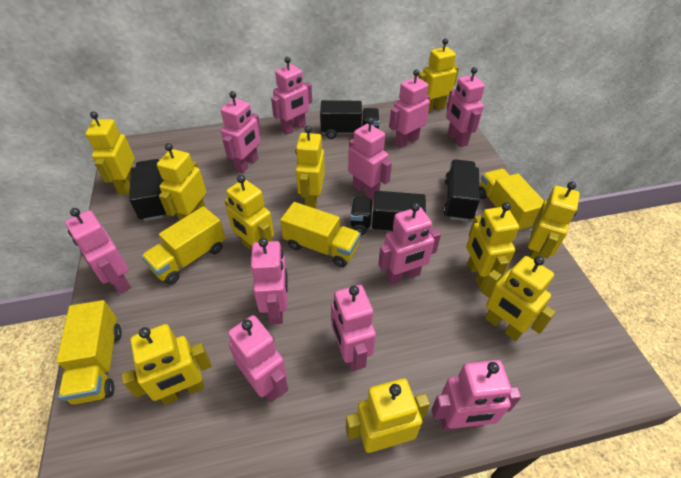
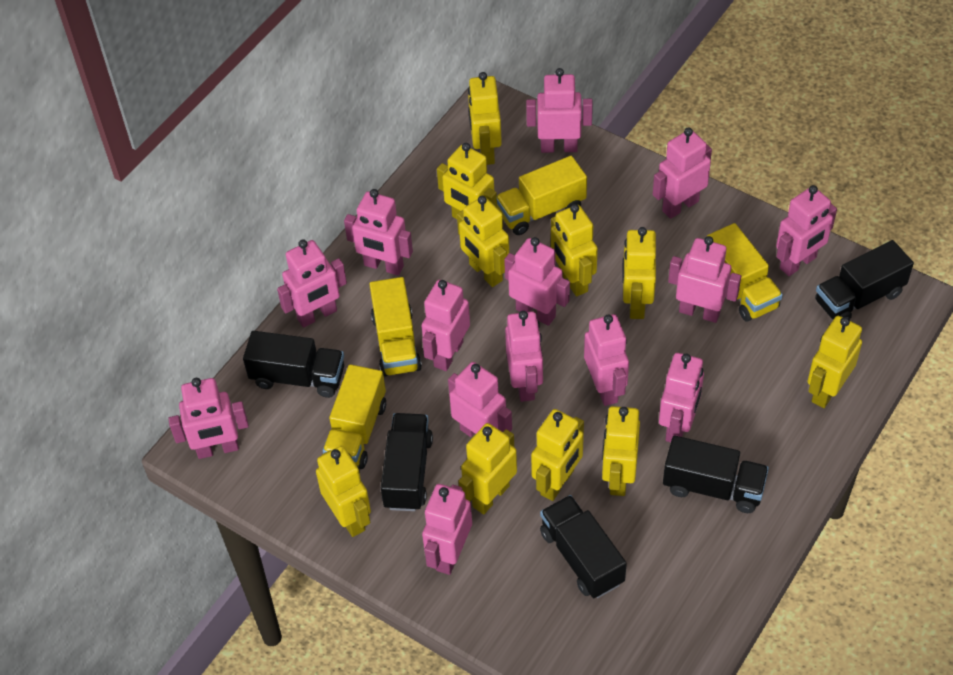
black truck: [129,159,167,221] [320,100,380,139] [350,191,426,235] [443,159,480,222] = 4 -> [243,331,344,398] [381,413,433,511] [540,495,627,598] [663,436,769,513] [815,240,914,320] = 5
pink robot: [65,208,131,294] [221,91,261,173] [228,315,288,402] [251,238,288,324] [271,57,312,134] [331,285,376,371] [348,117,392,200] [378,203,441,285] [389,69,430,148] [431,360,521,431] [446,67,485,147] = 11 -> [168,378,249,459] [277,240,347,328] [344,189,413,275] [422,280,470,371] [422,484,472,575] [448,362,512,437] [504,237,570,326] [505,311,543,402] [526,68,593,153] [584,314,629,406] [653,127,712,219] [659,353,704,442] [668,236,741,323] [776,185,837,276] = 14

